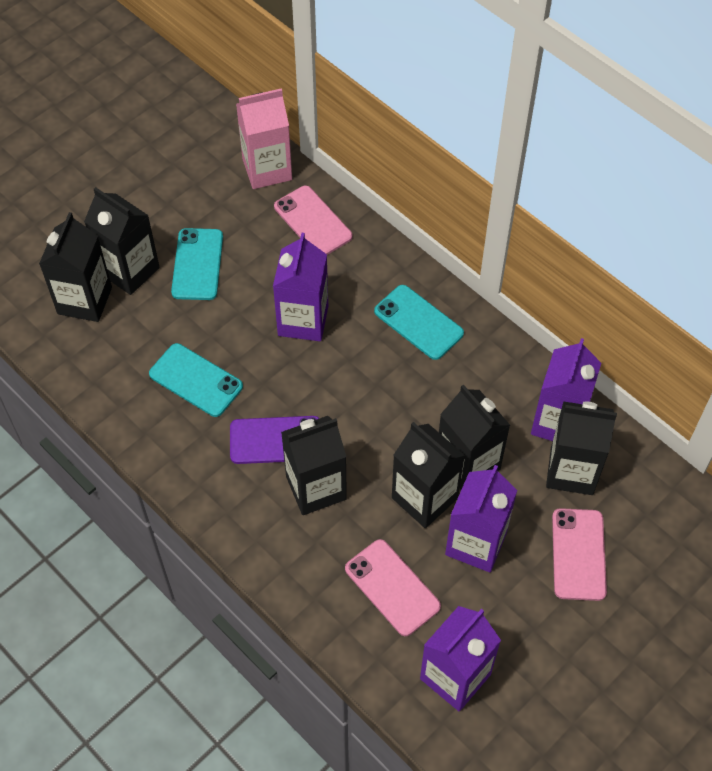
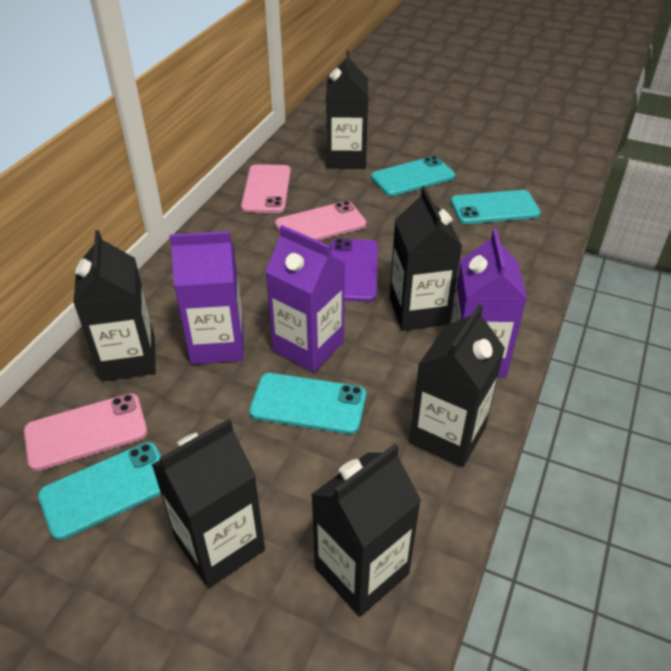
pink carton: [236,88,292,189] = 1 -> none = 0
purple carton: [273,233,328,341] [420,606,501,711] [445,465,517,572] [531,338,601,441] = 4 -> [169,231,244,364] [265,225,345,372] [451,229,527,377] = 3
turquoise phone: [149,343,243,417] [171,228,223,300] [374,285,464,360] = 3 -> [38,442,161,540] [249,373,366,434] [371,156,455,196] [451,190,541,224] = 4

